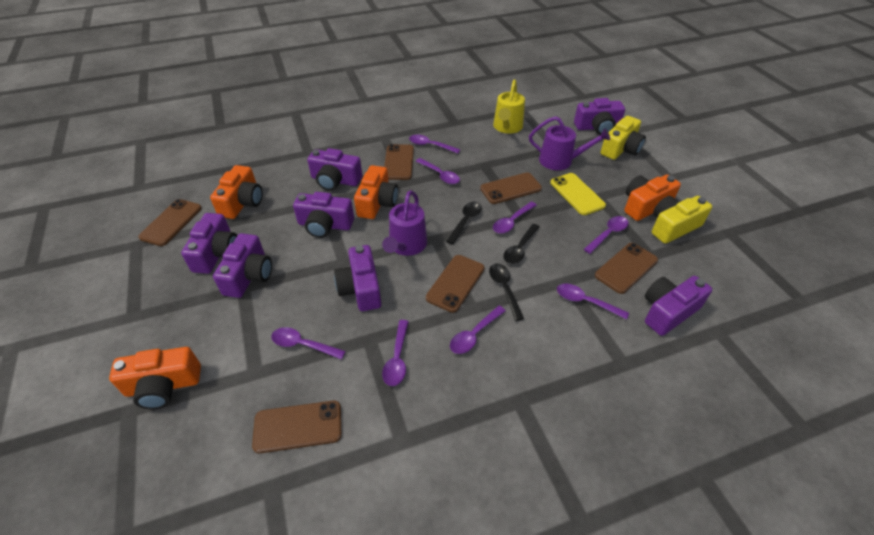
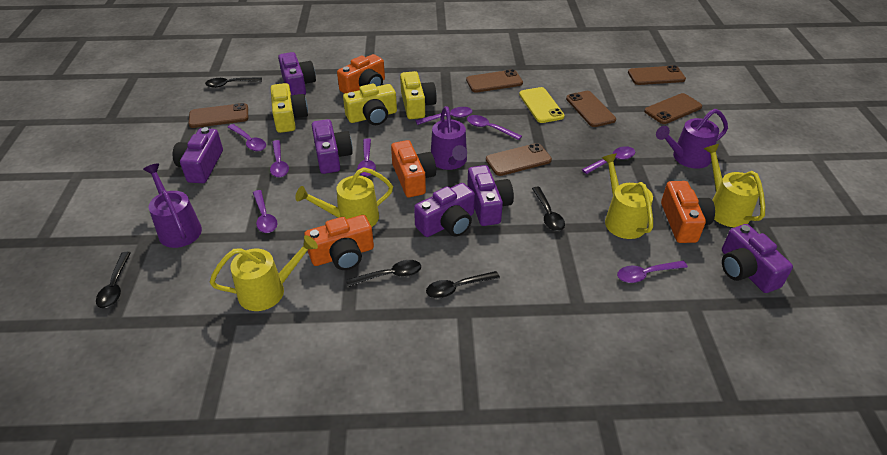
black spoon: [446,201,482,245] [489,263,524,321] [503,224,539,264] = 3 -> [96,252,131,308] [205,77,262,88] [346,260,421,287] [426,271,500,298] [532,187,565,231] = 5
purple camera: [181,213,237,274] [213,233,272,298] [293,192,354,238] [307,148,362,191] [334,245,381,311] [574,98,625,135] [645,276,712,336] = 7 -> [173,127,223,183] [278,52,316,95] [312,119,353,174] [414,183,475,237] [467,165,514,226] [722,224,793,293] = 6
purple watering can: [382,190,427,256] [529,116,610,170] = 2 -> [143,164,202,248] [431,106,467,170] [656,109,728,169] = 3
yellow camera: [601,116,646,160] [652,196,712,244] = 2 -> [271,83,308,133] [343,84,397,125] [400,71,437,119] = 3
yellow watering can: [493,79,525,134] = 1 -> [210,235,318,311] [296,167,393,227] [602,153,653,239] [704,144,765,227] = 4

